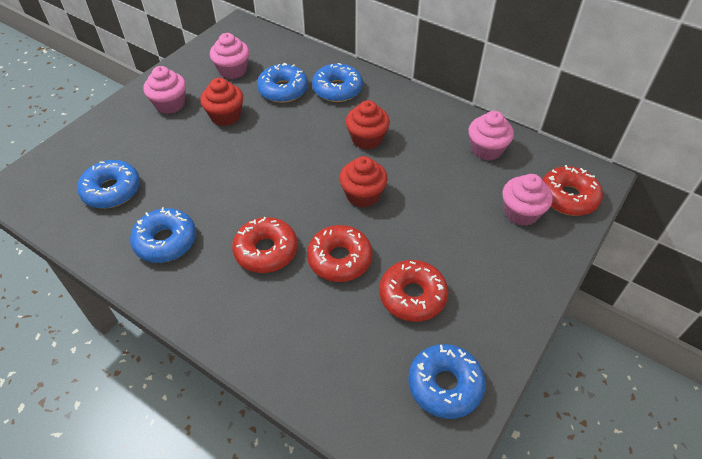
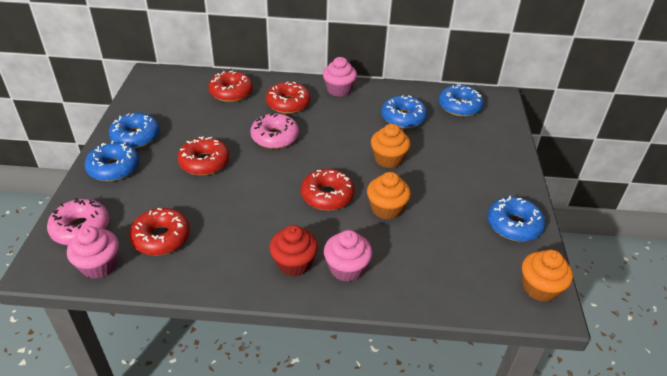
orange cupcake: none = 0 -> [367,172,411,220] [371,124,411,168] [522,250,573,302] = 3
pink cupcake: [144,66,186,114] [210,33,249,79] [469,111,514,161] [502,174,553,226] = 4 -> [67,226,119,279] [323,57,357,97] [324,230,372,282] = 3
pink donut: none = 0 -> [47,198,109,245] [250,113,299,149] = 2
red cupcake: [200,78,243,126] [339,156,388,208] [346,100,390,150] = 3 -> [269,225,318,277] = 1
red donut: [232,217,298,273] [307,225,373,282] [379,260,448,322] [542,165,603,216] = 4 -> [129,208,190,256] [177,136,230,175] [208,71,253,102] [266,81,311,114] [301,169,355,210] = 5

